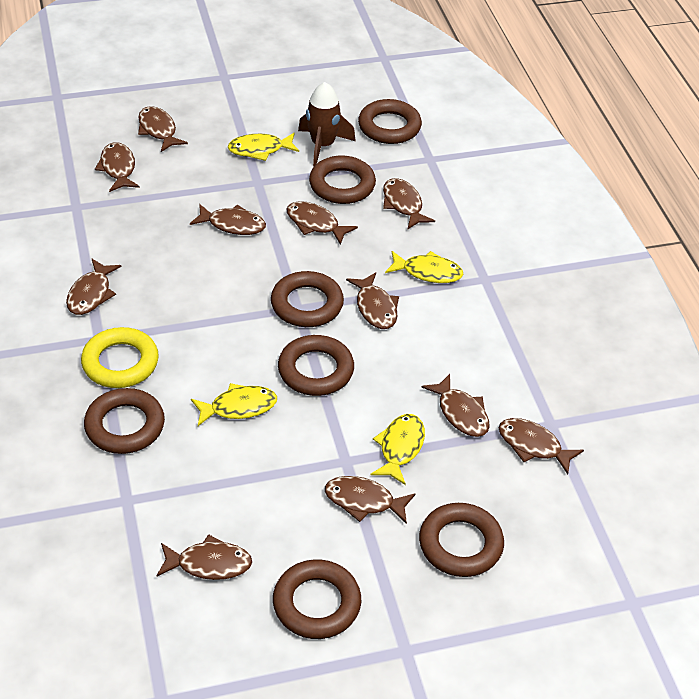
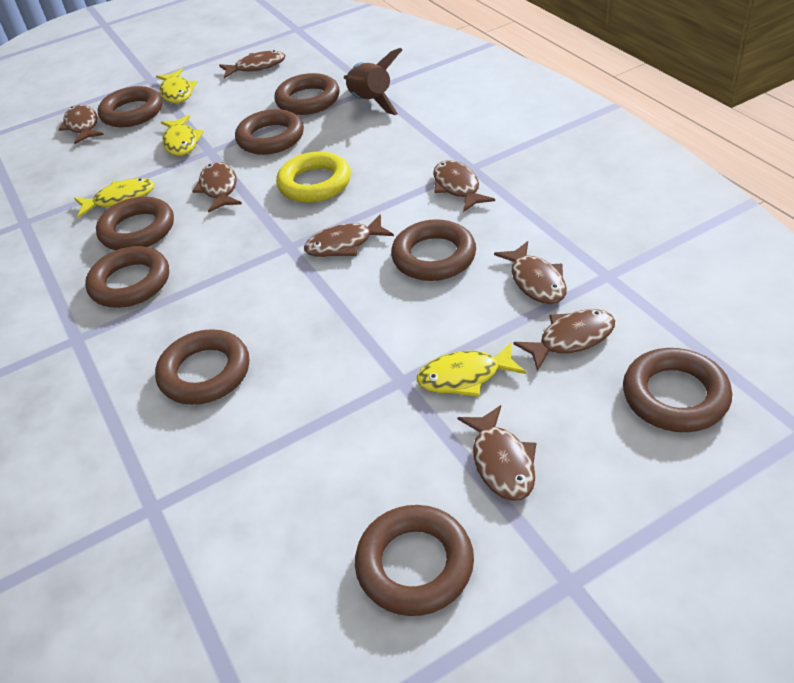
brown fish: [66,258,122,315] [95,142,140,192] [138,106,188,152] [156,534,252,580] [190,204,266,235] [286,201,358,245] [325,476,416,524] [346,272,399,329] [383,178,435,229] [421,374,490,437] [499,418,584,475] = 11 -> [58,105,104,144] [192,162,242,213] [219,50,285,78] [304,214,394,257] [433,160,495,212] [457,405,536,501] [494,241,566,304] [513,309,615,371] = 8
brown ring: [84,388,165,454] [271,271,344,327] [273,560,361,639] [278,335,354,396] [309,155,376,204] [358,99,422,144] [419,503,504,577] = 7 -> [85,246,169,308] [96,197,174,250] [98,86,162,127] [155,329,249,405] [235,109,304,155] [275,73,340,115] [355,505,474,616] [391,219,476,281] [623,348,732,432] = 9

